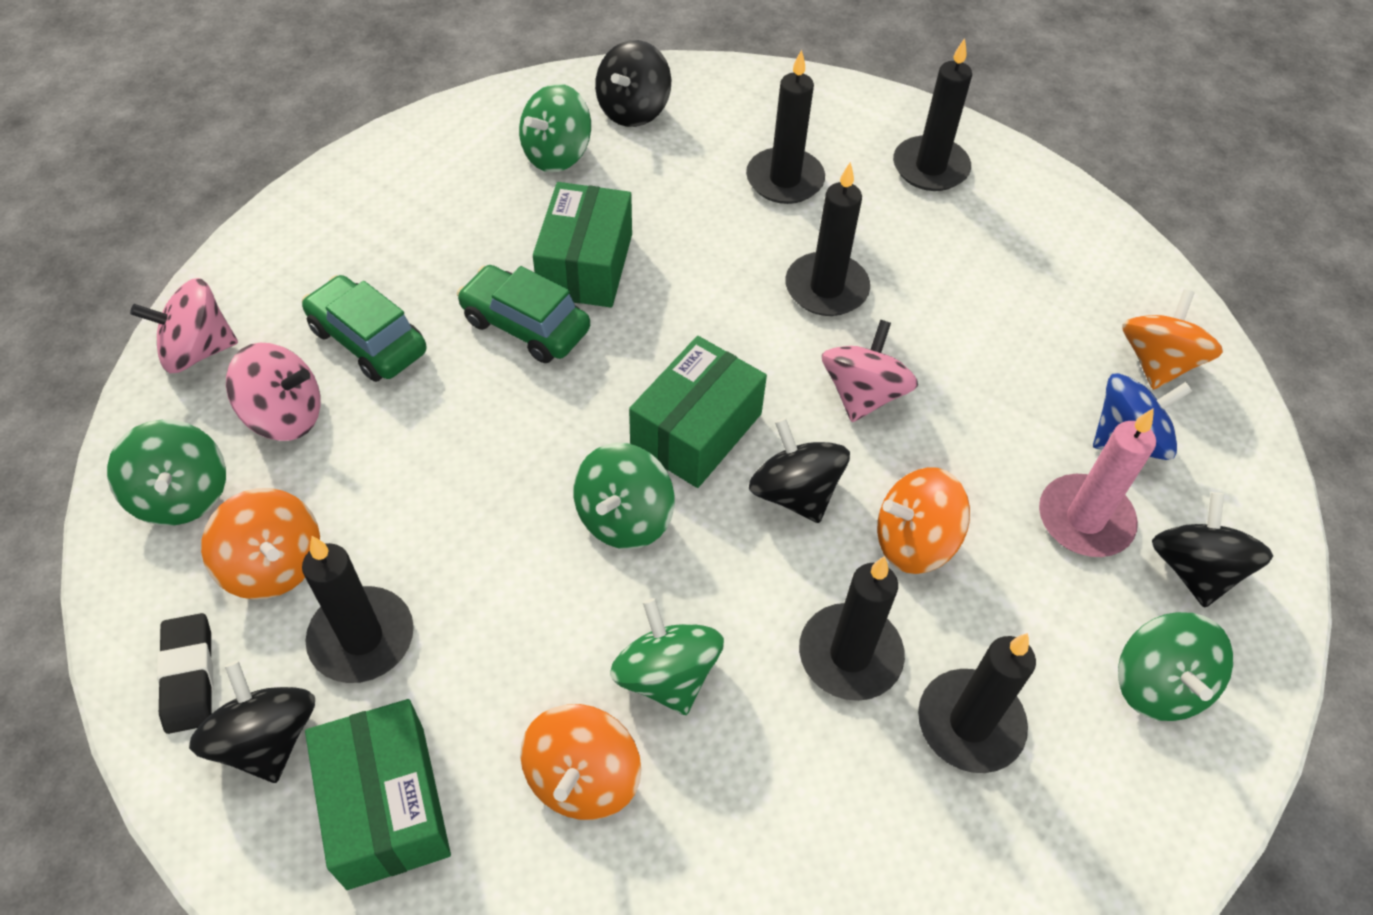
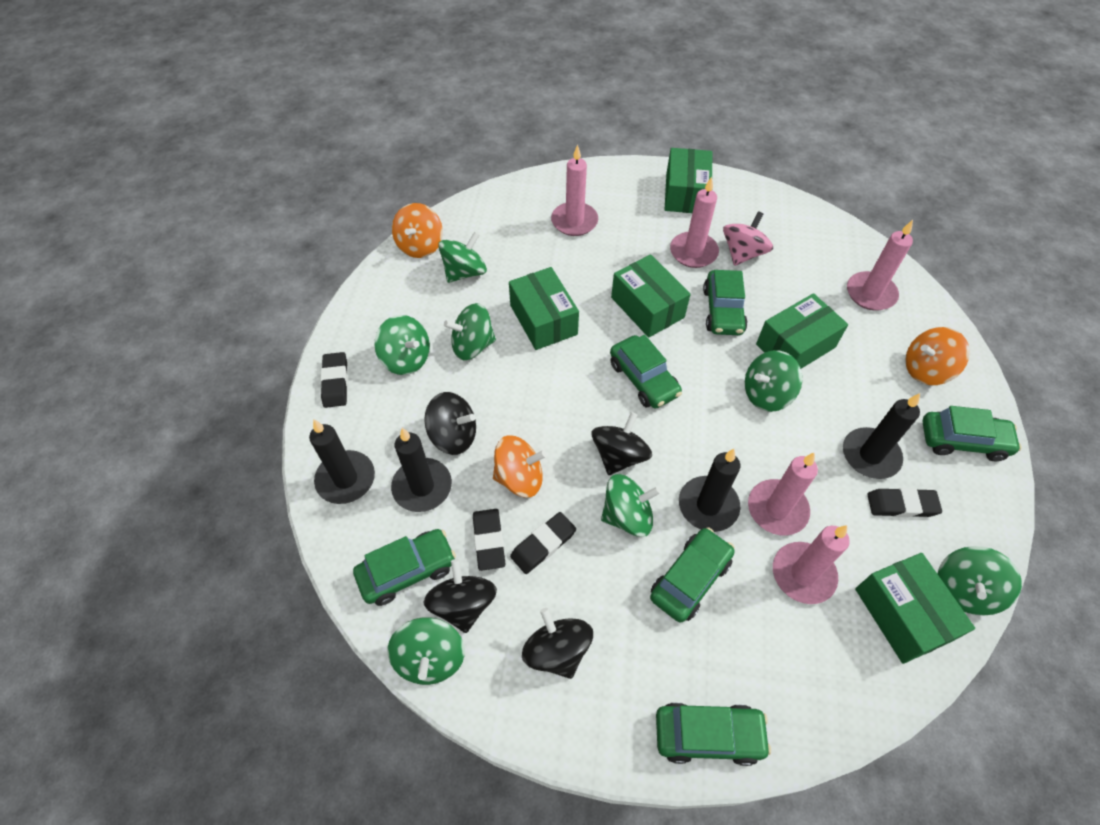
black candle: [302,536,414,683] [746,50,825,204] [785,162,870,316] [799,556,905,701] [893,38,972,191] [918,633,1036,773] = 6 -> [309,419,375,504] [391,428,452,512] [679,449,741,532] [843,393,920,479] = 4
black eraser: [157,613,213,734] = 1 -> [321,352,348,408] [473,509,505,571] [510,512,576,574] [867,488,942,517] = 4
blue spinning top: [1093,373,1193,460] = 1 -> none = 0
green box: [305,699,451,890] [533,182,632,308] [629,336,767,488] = 3 -> [509,267,579,350] [611,254,691,337] [665,148,712,213] [756,293,848,369] [855,553,975,664] = 5
green car: [302,275,426,382] [457,265,590,363] = 2 -> [353,529,456,606] [610,335,682,409] [650,527,735,623] [656,702,771,766] [703,270,748,335] [922,406,1022,461] = 6
green spinning top: [107,420,226,526] [519,84,591,173] [573,443,674,549] [610,598,724,715] [1118,612,1233,721] = 5 -> [375,315,430,375] [388,617,465,685] [438,232,487,283] [444,303,496,360] [601,474,661,537] [745,350,802,412] [938,546,1022,616] = 7
orange spinning top: [201,488,320,600] [520,704,641,820] [877,467,970,574] [1122,289,1223,390] = 4 -> [392,203,443,258] [493,435,547,498] [905,327,970,385] = 3
pink candle: [1039,409,1156,557] = 1 -> [551,145,598,236] [670,177,719,268] [748,453,818,535] [773,525,850,604] [847,220,913,311] = 5
pink spinning top: [130,278,238,373] [226,343,321,441] [822,320,918,422] = 3 -> [723,211,773,266] = 1

